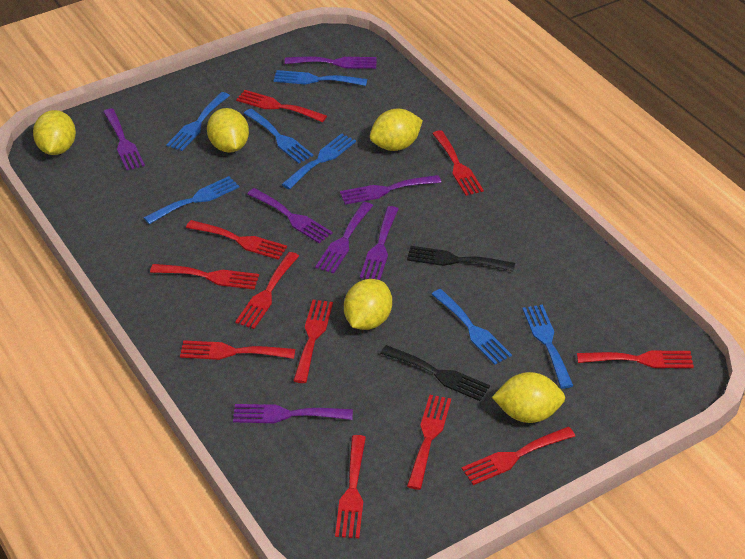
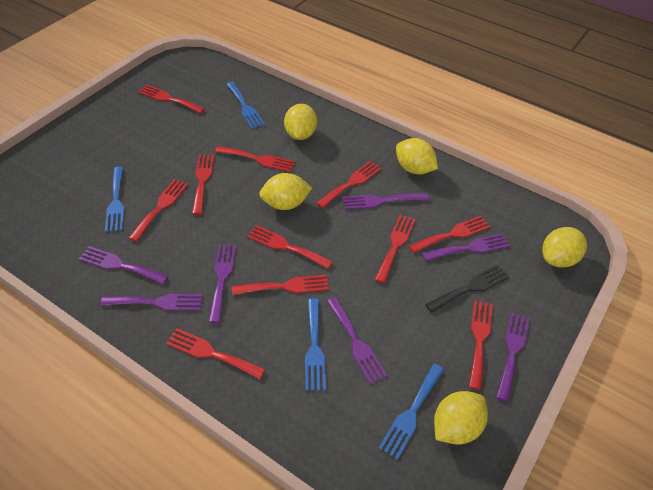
black fork: [380,345,490,401] [407,246,515,272] = 2 -> [425,265,509,313] = 1
blue fork: [144,176,239,224] [166,92,230,151] [244,109,313,164] [274,70,367,86] [281,133,356,189] [431,289,512,365] [522,304,574,389] = 7 -> [105,167,124,232] [226,82,265,129] [305,299,326,391] [379,364,444,460] = 4

